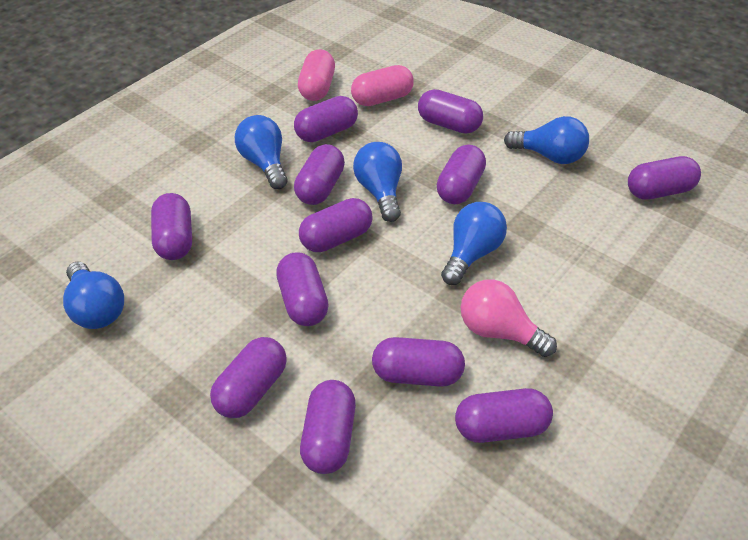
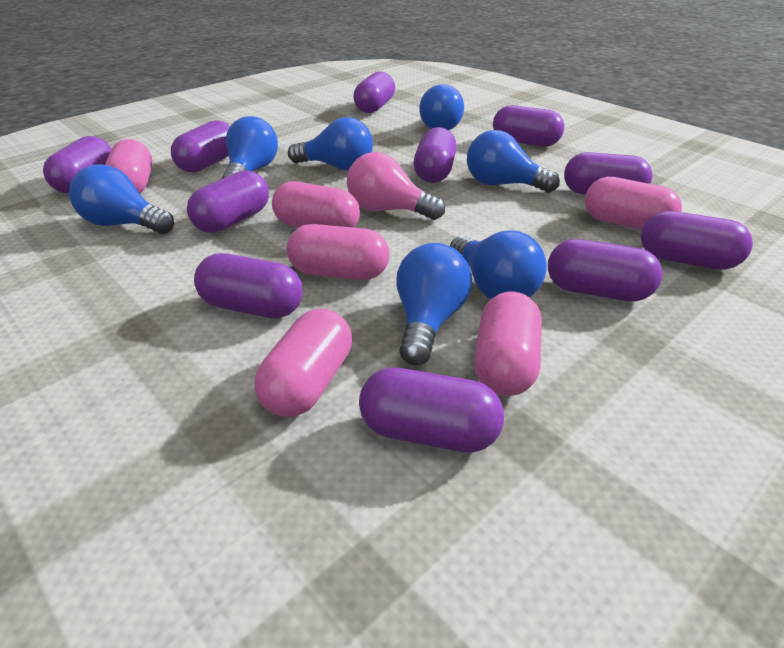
blue light bulb: [63,262,124,329] [235,115,288,189] [353,142,402,222] [441,202,507,285] [504,116,589,164] = 5 -> [69,164,174,234] [222,116,278,179] [288,117,373,171] [397,243,472,365] [419,84,464,130] [450,230,547,299] [467,130,560,193] = 7
pink capsule: [298,49,335,101] [351,65,414,106] = 2 -> [105,139,152,194] [255,308,352,417] [272,181,360,228] [287,224,390,280] [474,292,542,396] [585,177,682,230] = 6
purple capsule: [151,193,192,260] [210,337,287,418] [276,252,329,326] [294,96,358,142] [294,144,345,205] [299,198,373,252] [300,380,356,474] [372,337,465,387] [418,89,483,134] [437,145,486,204] [455,388,553,443] [628,156,701,200] = 12 -> [43,136,111,193] [171,120,230,173] [187,170,269,233] [194,253,303,318] [353,71,395,113] [359,368,504,452] [414,127,457,183] [493,105,564,147] [548,239,663,301] [564,152,652,194] [641,211,753,270] = 11

